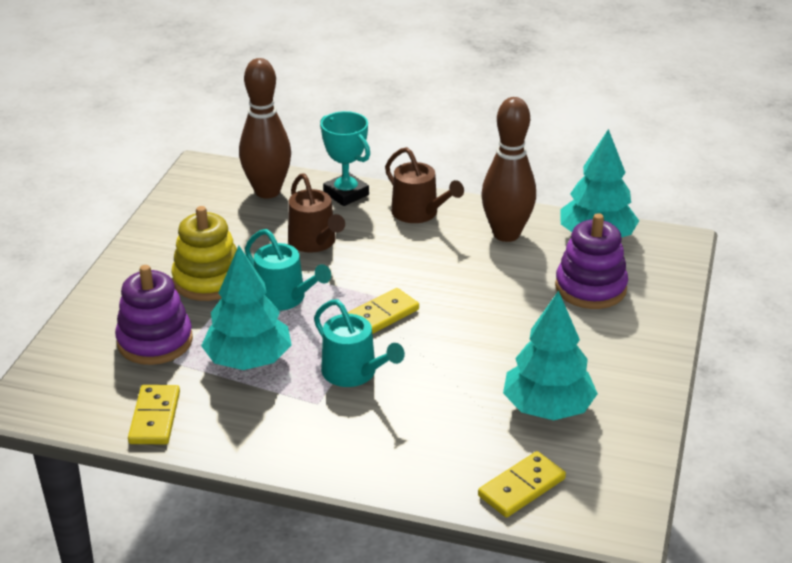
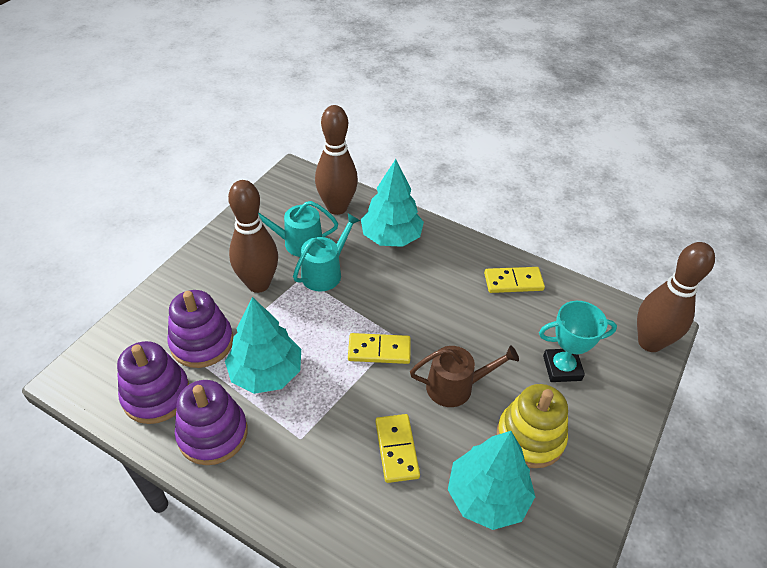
brown bowling pin: [239,58,291,198] [482,97,536,242] = 2 -> [228,180,278,293] [315,105,358,215] [637,242,715,352] = 3
brown watering can: [288,173,345,253] [385,147,464,223] = 2 -> [410,345,519,407] = 1
purple stacking toy: [115,265,193,365] [555,213,628,309] = 2 -> [117,341,189,424] [168,290,233,368] [175,380,248,465] = 3

